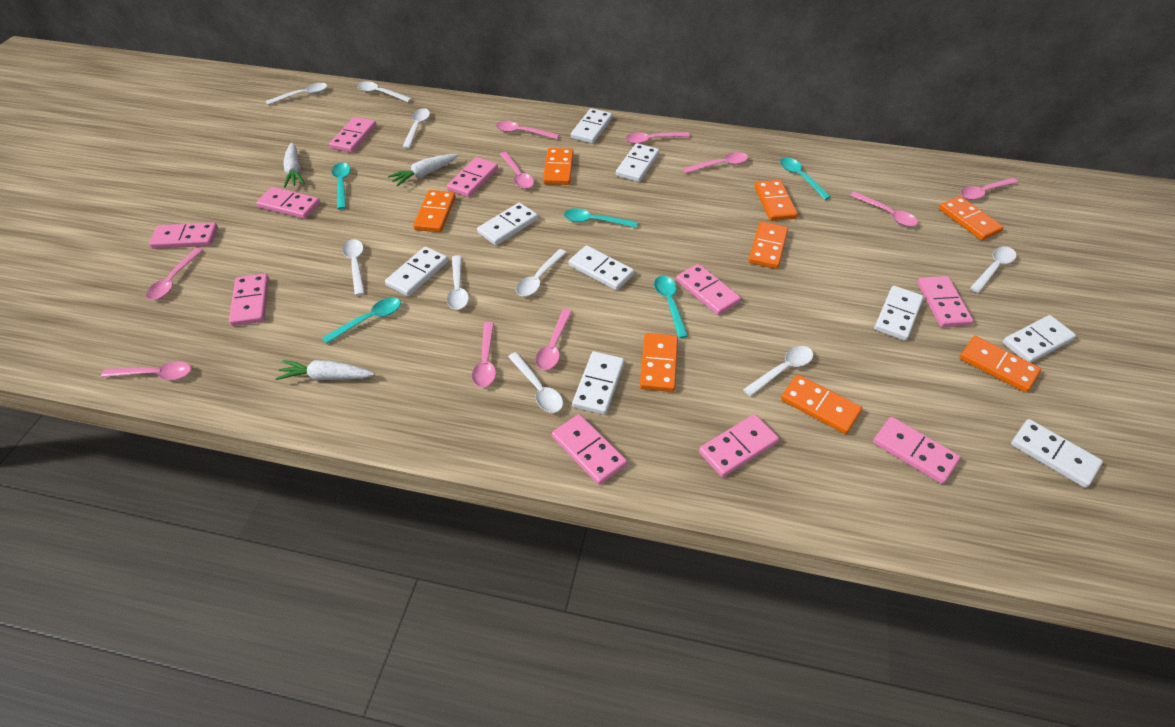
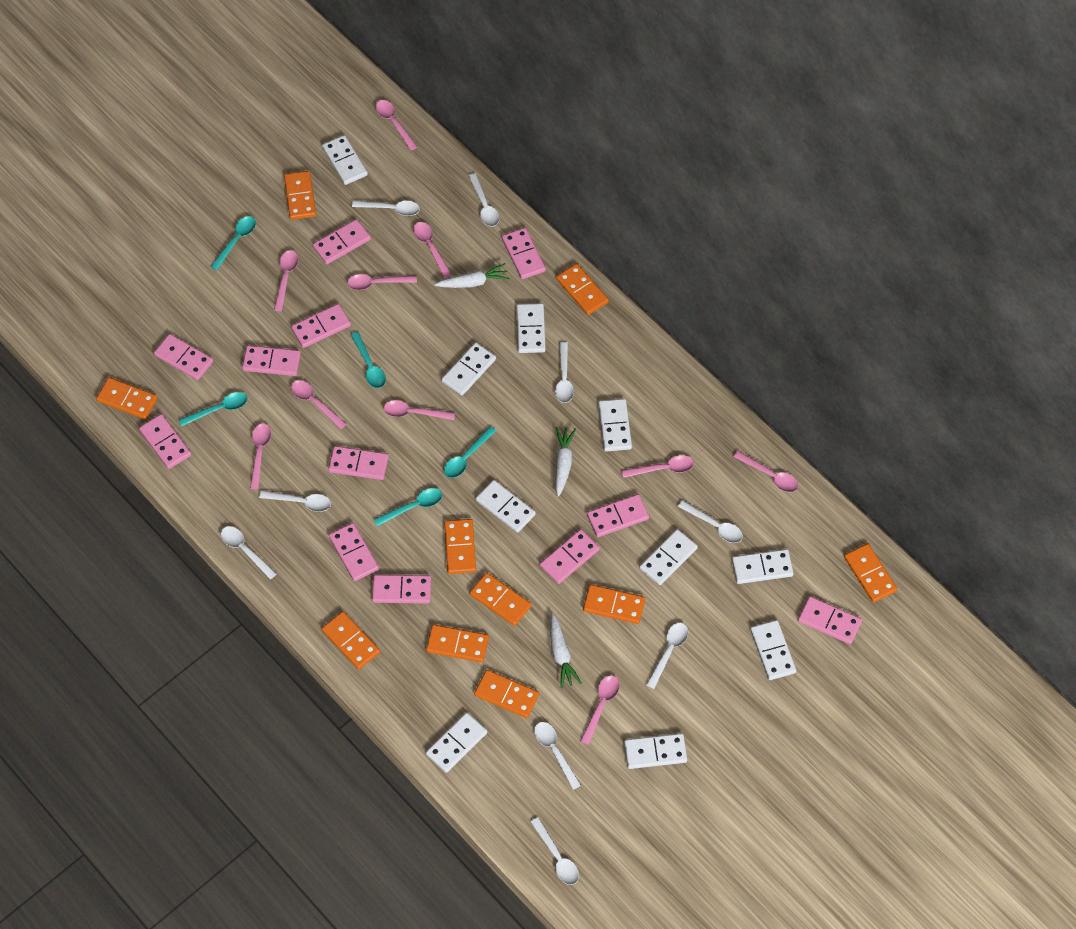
orange domino: [413,190,456,232] [543,148,574,185] [640,333,678,392] [748,222,788,269] [754,180,798,221] [781,375,862,434] [939,196,1004,240] [960,336,1041,392] = 8 -> [96,377,158,419] [284,171,316,220] [322,611,380,669] [426,625,489,663] [444,519,476,574] [469,573,531,626] [474,670,539,718] [556,263,609,315] [583,584,645,624] [844,544,897,603] = 10
pink domino: [149,222,218,249] [229,274,269,326] [256,187,320,219] [329,117,376,153] [447,157,498,197] [552,414,627,485] [676,264,741,315] [699,414,779,477] [873,417,960,484] [917,276,973,327] = 10 -> [139,414,191,469] [154,334,213,380] [242,345,301,376] [291,304,351,348] [313,219,371,264] [328,446,389,480] [329,523,379,581] [372,575,431,604] [502,228,546,279] [540,529,600,584] [587,494,649,537] [798,596,862,644] = 12
white domino: [385,246,448,296] [477,202,538,245] [569,245,634,291] [571,108,613,144] [572,351,624,415] [616,143,659,182] [874,286,924,341] [1003,315,1076,363] [1011,419,1103,488] = 9 -> [322,135,368,185] [426,713,487,773] [442,343,496,395] [476,480,536,533] [517,303,546,353] [598,399,632,452] [624,733,687,769] [640,529,698,585] [732,549,794,584] [750,620,796,680] = 10

